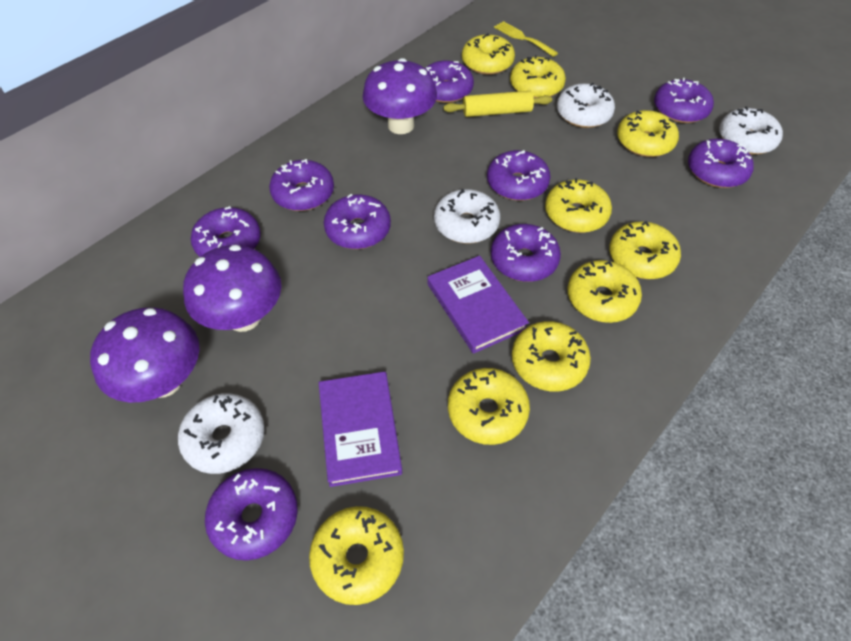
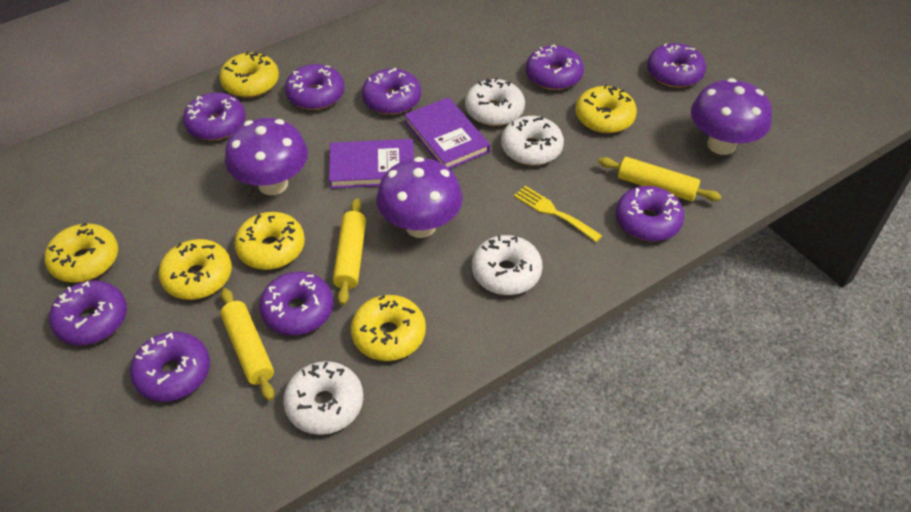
yellow donut: [309,506,404,605] [448,368,530,445] [462,33,515,75] [510,55,566,98] [512,321,591,391] [545,178,612,233] [568,260,642,323] [609,221,681,279] [617,110,679,157] = 9 -> [44,223,118,283] [159,239,232,300] [219,51,279,98] [234,212,305,270] [351,295,426,361] [575,85,637,133] = 6
yellow rolling pin: [443,91,552,117] = 1 -> [220,288,275,401] [333,198,366,305] [598,157,721,201] = 3

